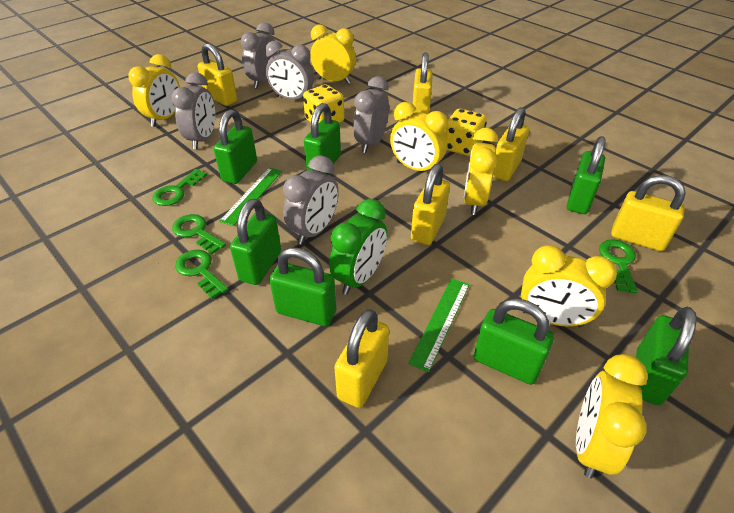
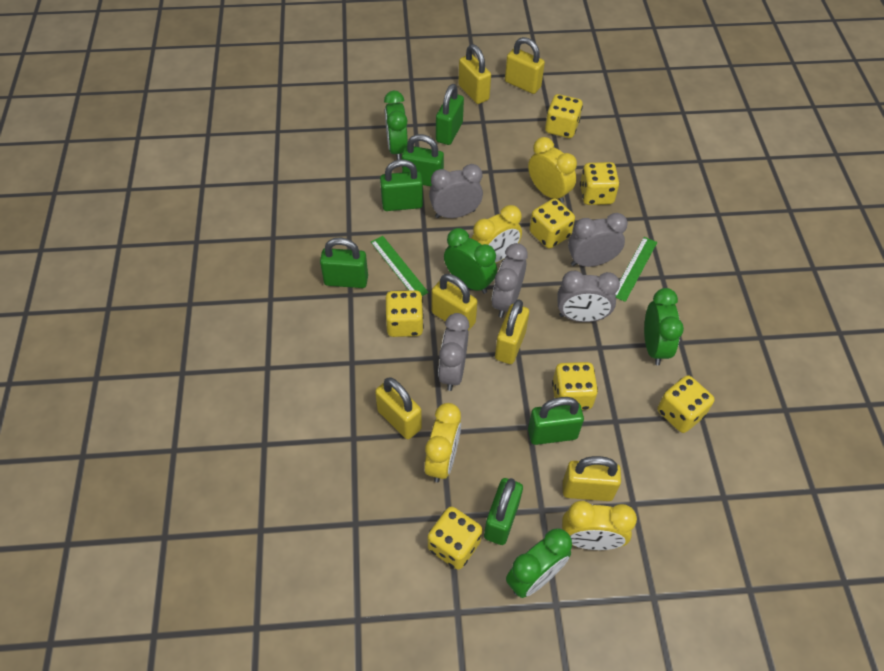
green clock: [329,199,387,295] = 1 -> [384,91,408,160] [444,228,497,294] [506,528,572,598] [644,288,684,365] = 4
green key: [152,169,207,206] [172,214,226,254] [175,250,228,299] [599,239,638,293] = 4 -> none = 0
green padlock: [214,109,257,184] [230,199,281,285] [270,247,336,326] [304,103,341,173] [474,298,554,385] [567,136,606,214] [636,307,697,405] = 7 -> [320,238,368,288] [380,159,423,211] [402,134,444,186] [436,84,464,145] [484,478,523,545] [528,397,584,445] = 6
yellow clock: [128,54,180,127] [310,25,356,84] [390,102,448,171] [464,128,498,215] [521,245,617,327] [576,354,648,478] = 6 -> [424,403,461,482] [471,205,522,263] [528,137,577,203] [562,501,637,550] = 4
yellow dice: [303,84,344,124] [445,109,487,156] = 2 -> [385,290,424,337] [428,507,482,570] [529,198,575,249] [545,94,583,138] [552,362,598,410] [580,162,619,205] [657,375,714,433] = 7

